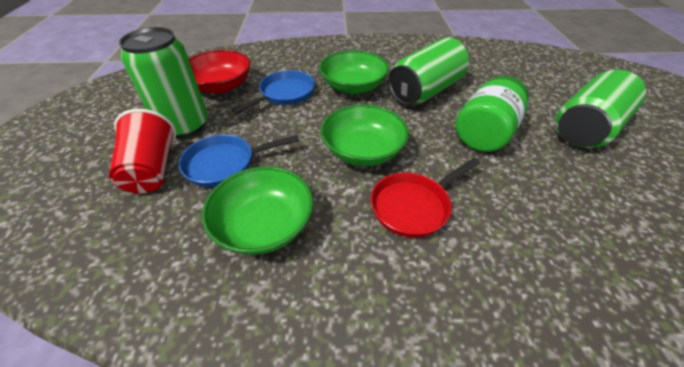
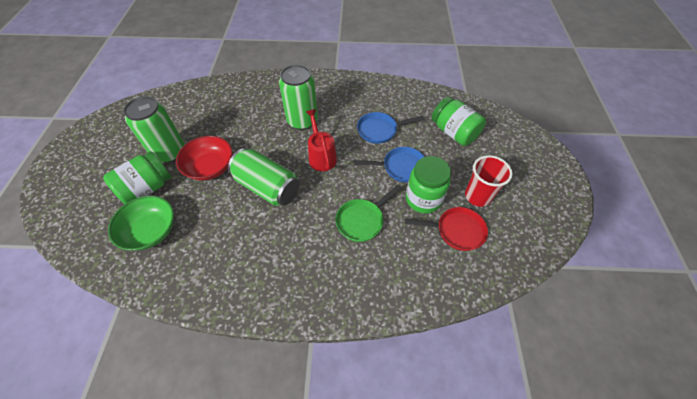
green bowl: [202,166,314,255] [319,50,389,94] [321,104,409,166] = 3 -> [108,196,174,251] = 1
green jar: [456,76,529,152] = 1 -> [103,151,172,204] [406,156,451,213] [432,97,486,146] = 3
green pan: none = 0 -> [335,185,402,242] = 1
red watering can: none = 0 -> [306,109,337,171] = 1

